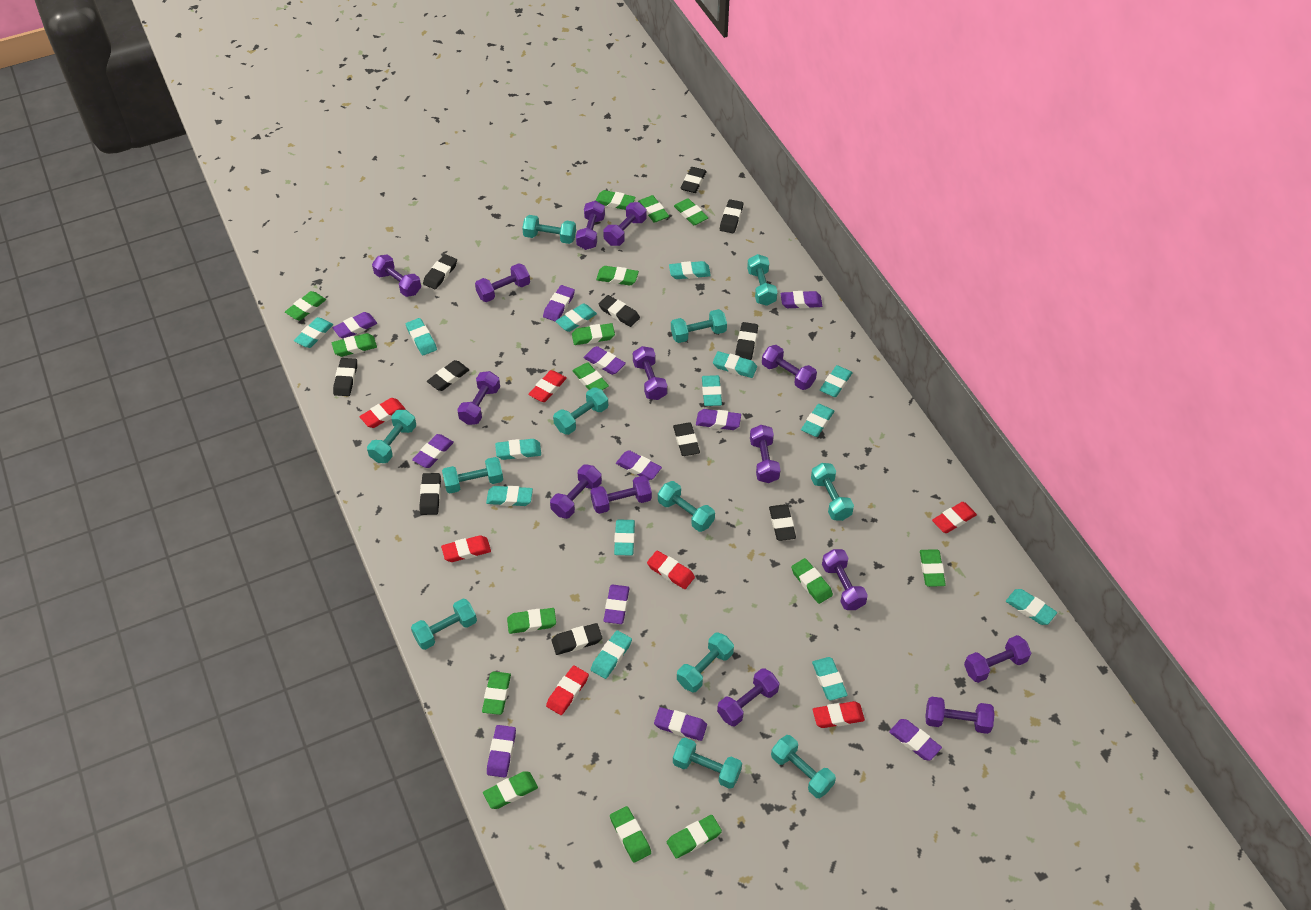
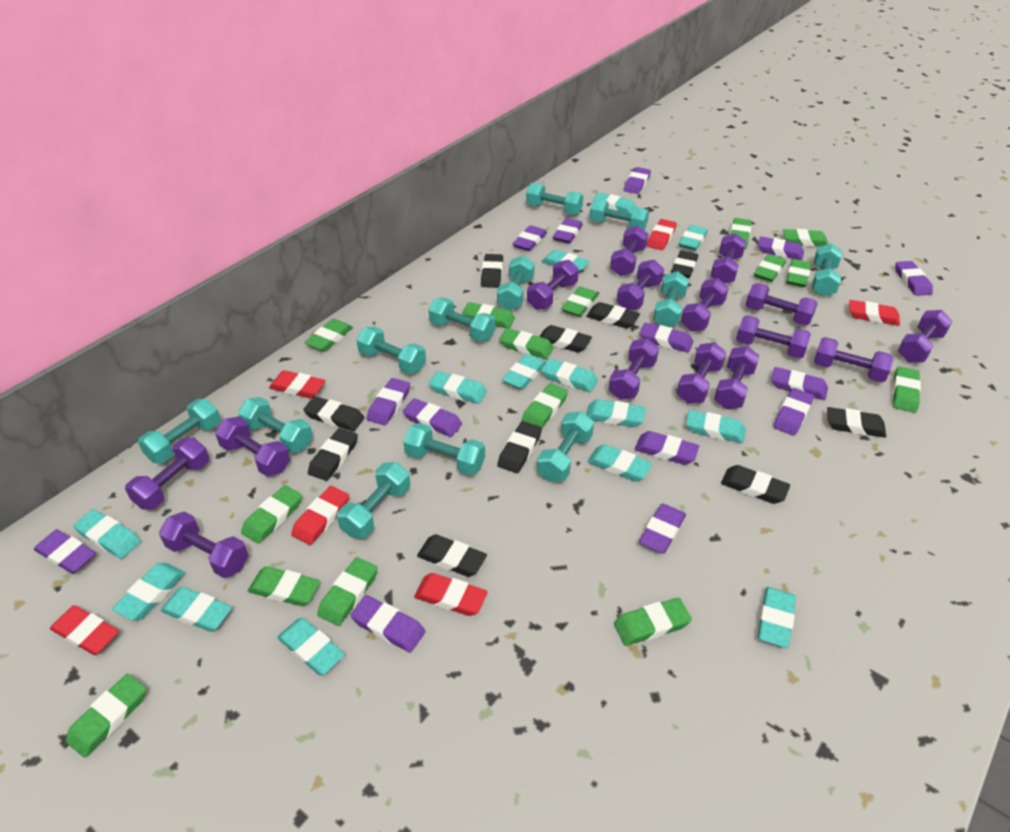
black eraser: [333,358,357,396] [419,473,441,515] [423,254,457,290] [427,360,469,391] [551,623,602,655] [599,295,640,327] [673,423,700,456] [680,167,707,193] [720,199,743,233] [735,322,758,360] [769,504,796,541] = 11 -> [303,396,365,431] [308,428,358,481] [417,534,487,577] [481,254,503,288] [497,421,542,473] [539,325,592,352] [586,302,640,329] [671,250,698,278] [721,465,790,504] [827,407,886,438] = 10
purple dumbbell: [372,254,421,297] [457,371,500,425] [475,263,530,302] [550,464,602,519] [576,201,605,250] [590,476,652,514] [603,202,647,246] [633,346,667,400] [717,668,779,726] [750,425,780,483] [762,345,817,390] [822,549,868,610] [925,697,994,734] [964,635,1031,683] = 14 -> [125,437,209,510] [159,512,249,578] [215,416,290,476] [527,260,579,310] [609,338,659,400] [610,226,648,276] [617,260,664,310] [677,342,726,404] [681,278,729,331] [711,233,746,284] [714,346,759,409] [736,315,811,359] [746,283,818,325] [814,337,894,382] [898,310,952,362] = 15
purple eraser: [333,312,377,339] [412,434,454,468] [487,725,516,778] [543,285,575,321] [583,346,626,375] [603,585,630,624] [616,450,662,480] [654,707,707,741] [696,409,741,430] [781,291,822,309] [889,719,942,761] = 11 -> [34,529,96,574] [350,595,426,653] [367,378,410,425] [403,398,462,437] [512,225,547,251] [553,218,583,244] [624,167,651,194] [635,431,699,465] [639,503,686,554] [640,323,693,353] [758,236,804,260] [771,367,828,400] [773,388,814,436] [895,261,933,296] = 14
red eraser: [359,398,405,428] [441,535,491,562] [528,370,567,402] [546,665,589,715] [647,551,695,589] [813,701,865,728] [932,502,977,533] = 7 -> [50,605,119,655] [269,370,326,398] [291,486,349,545] [414,573,488,616] [647,219,677,250] [849,300,900,326] = 6

